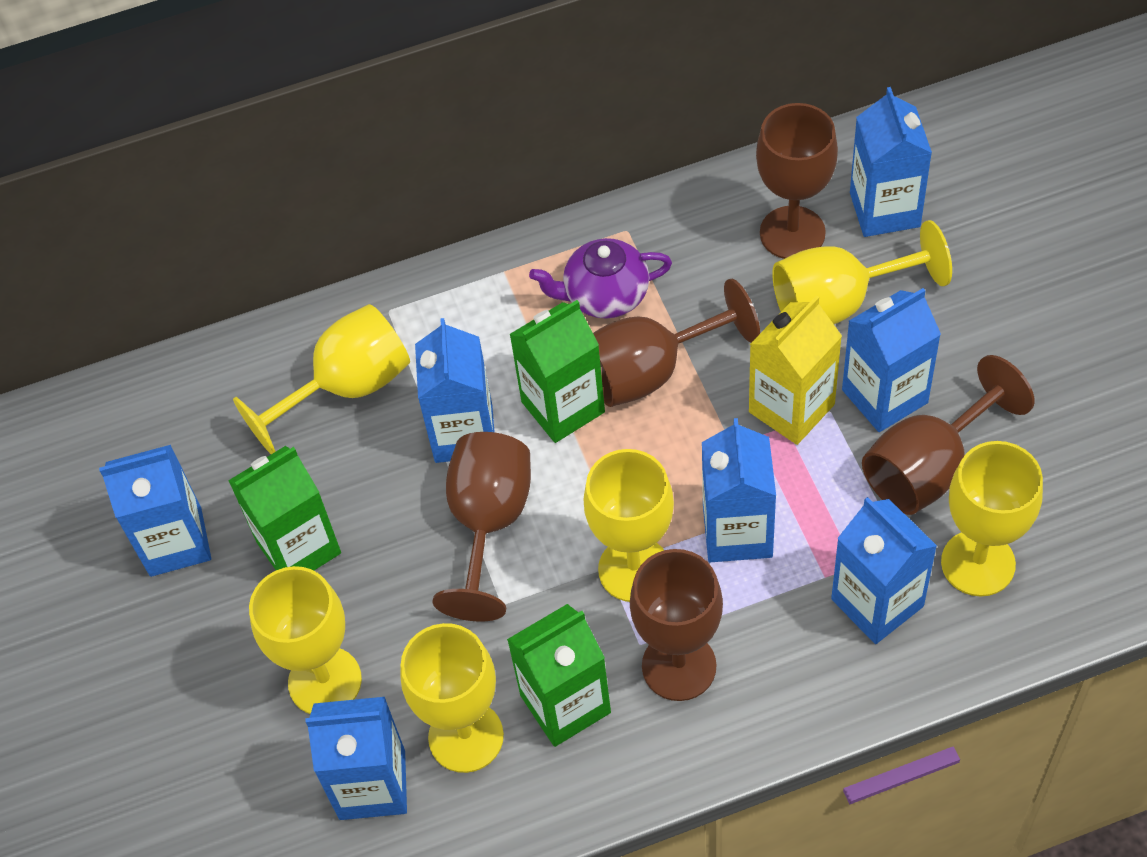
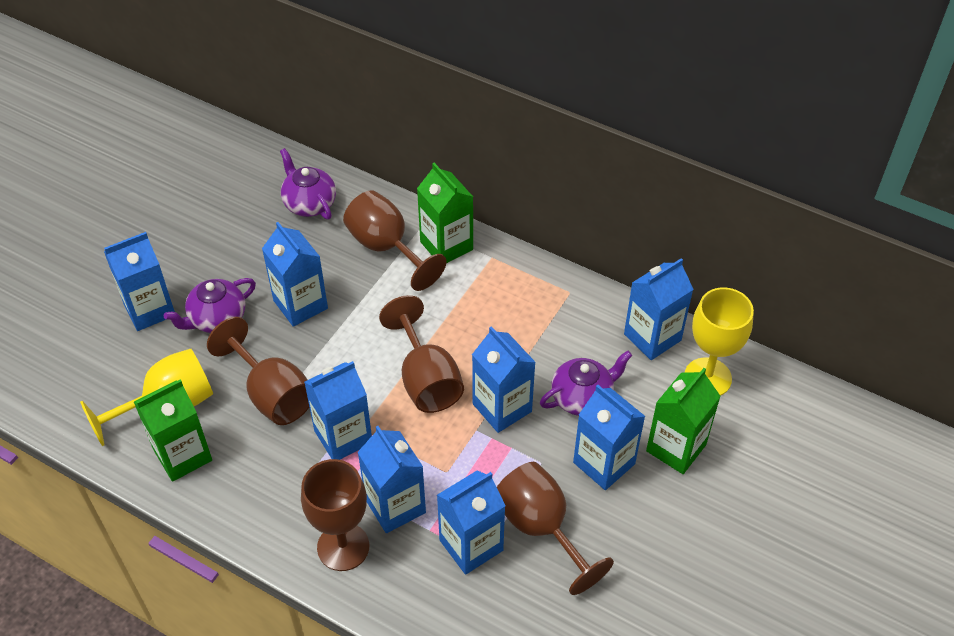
blue carton: [99,445,211,577] [306,697,407,820] [415,318,495,463] [702,418,776,562] [831,497,937,644] [842,288,941,432] [850,87,932,237] = 7 -> [104,232,175,331] [262,222,328,327] [304,361,372,460] [358,426,426,533] [437,470,505,575] [472,326,536,433] [573,385,645,490] [624,258,694,360] = 8
purple teapot: [529,238,672,319] = 1 -> [164,278,256,333] [280,148,336,220] [540,351,632,416] = 3
yellow carton: [749,295,842,445] = 1 -> none = 0
yellow goblet: [233,304,410,454] [249,566,362,714] [400,623,504,773] [583,449,674,602] [772,220,952,324] [941,441,1043,597] = 6 -> [80,349,213,446] [685,287,754,396] = 2

